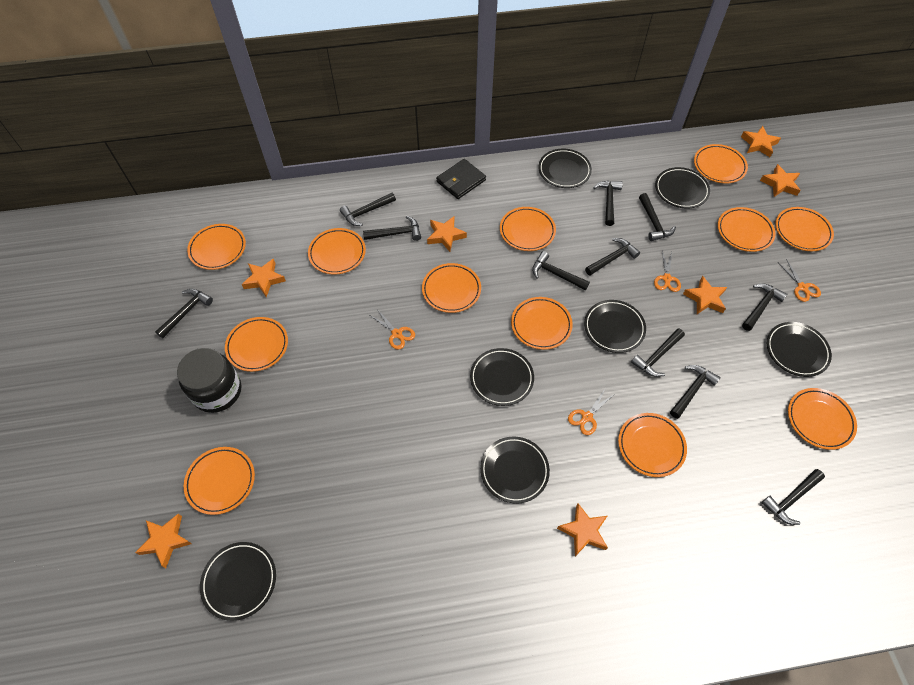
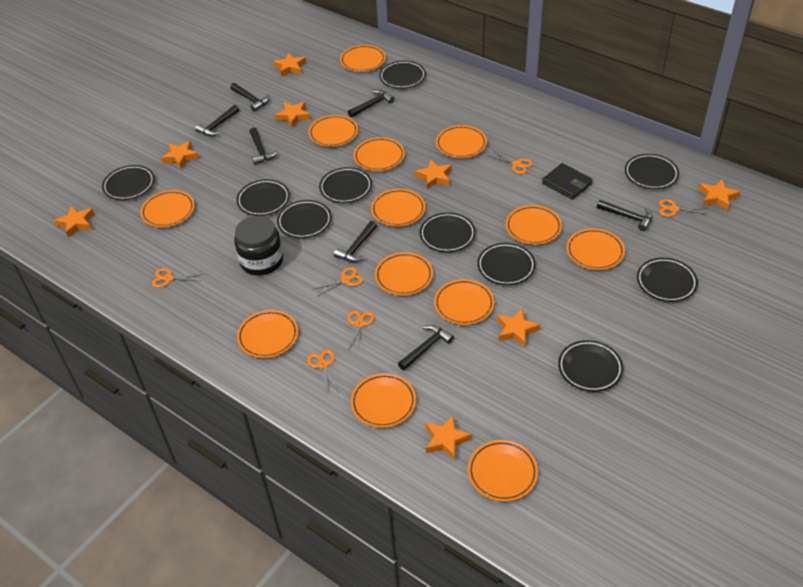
black hammer: [155,289,213,338] [340,193,396,226] [363,216,421,241] [532,251,590,290] [585,238,640,276] [593,181,623,226] [631,328,685,377] [639,193,676,241] [670,365,721,419] [742,283,787,331] [761,469,825,525] = 11 -> [195,105,239,136] [230,83,269,112] [249,128,278,165] [334,221,377,262] [348,90,394,117] [398,325,454,371] [597,200,652,231] = 7
black plate: [200,542,276,621] [470,348,534,406] [480,437,550,503] [538,149,592,188] [584,300,646,353] [655,167,710,209] [767,322,832,377] = 7 -> [102,165,155,200] [236,179,290,216] [277,200,332,238] [319,167,372,203] [379,61,426,89] [420,212,476,252] [477,243,536,285] [558,340,623,392] [625,154,679,189] [637,258,698,302] = 10
orange plate: [184,447,255,515] [187,224,246,270] [225,317,288,372] [308,228,366,275] [422,263,481,313] [500,207,556,251] [511,297,573,350] [618,413,687,477] [694,144,748,183] [718,207,775,252] [775,207,834,251] [788,388,857,450] = 12 -> [141,190,195,227] [237,310,298,358] [308,115,358,147] [340,45,386,72] [351,373,416,428] [354,137,405,171] [371,189,425,227] [375,252,433,296] [434,279,494,325] [436,125,487,158] [468,440,538,502] [506,205,562,245] [567,228,625,270] = 13
orange scissors: [370,309,415,350] [568,389,613,435] [654,251,681,292] [779,259,821,302] = 4 -> [152,268,203,288] [307,350,337,395] [314,267,364,296] [348,310,375,353] [489,151,533,174] [659,199,708,217] = 6
orange star: [135,514,192,568] [241,258,286,297] [427,216,467,252] [557,503,608,556] [683,276,727,314] [741,126,781,157] [760,164,801,197] = 7 -> [54,206,94,238] [161,141,199,169] [273,53,306,77] [275,102,311,128] [415,159,452,189] [425,415,472,460] [497,308,540,347] [699,179,740,211] = 8

